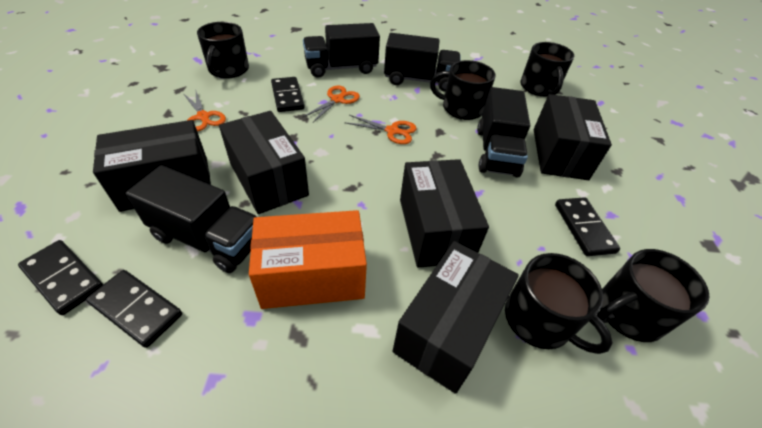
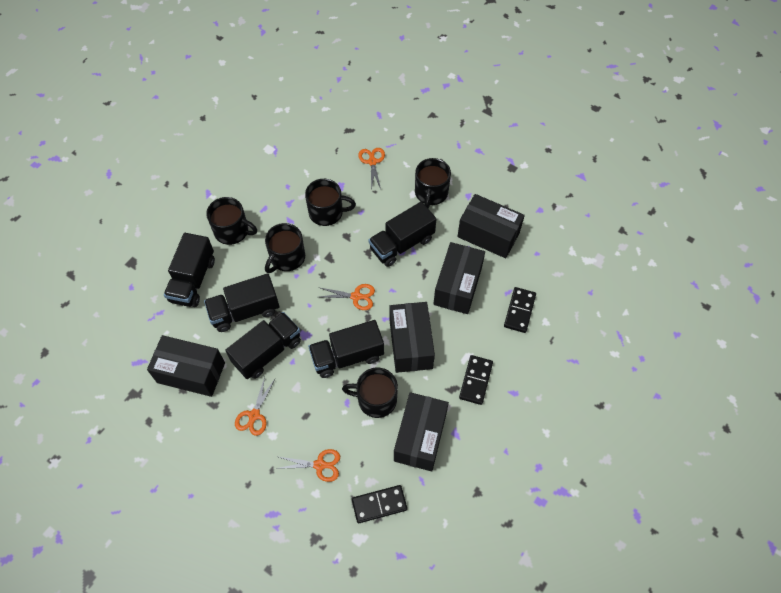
black domino: [18,240,104,315] [86,270,182,348] [271,77,305,112] [555,197,620,256] = 4 -> [352,485,407,523] [459,355,493,405] [504,287,536,333] = 3
black truck: [125,165,257,273] [303,23,380,78] [384,33,460,92] [477,87,530,178] = 4 -> [164,233,215,307] [204,274,279,332] [225,312,301,379] [308,320,384,378] [368,202,436,267] = 5
orange box: [249,210,367,309] = 1 -> none = 0
orange scissors: [183,92,226,131] [303,85,360,122] [344,115,417,144] = 3 -> [235,377,275,436] [275,449,340,482] [318,284,375,310] [358,148,385,191] = 4

